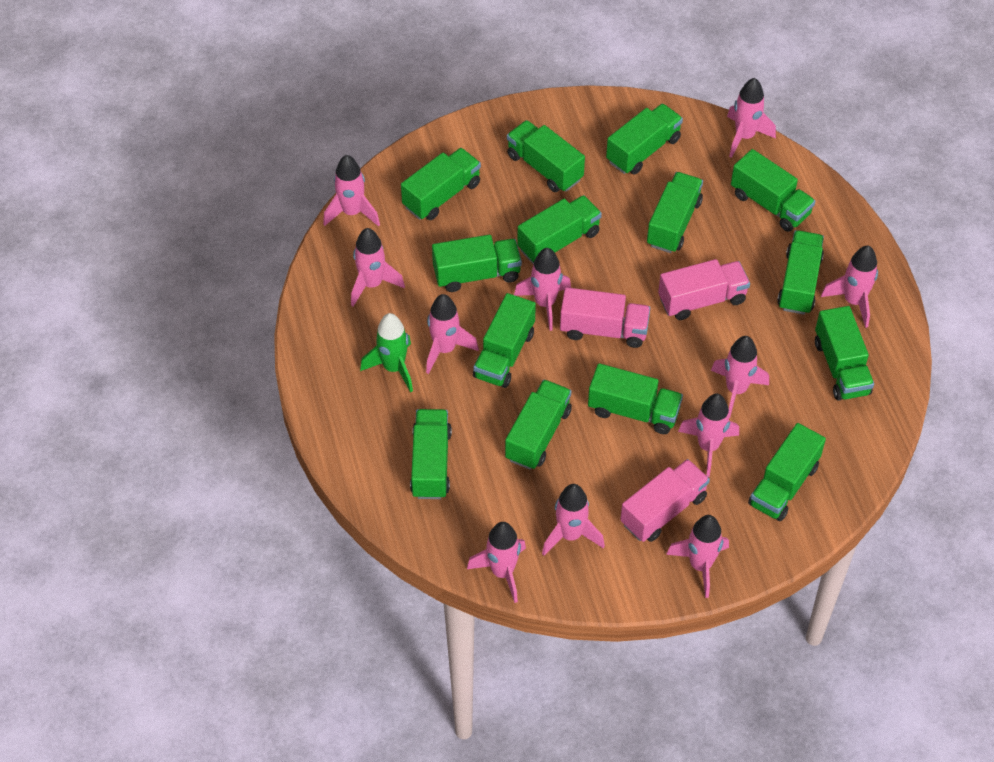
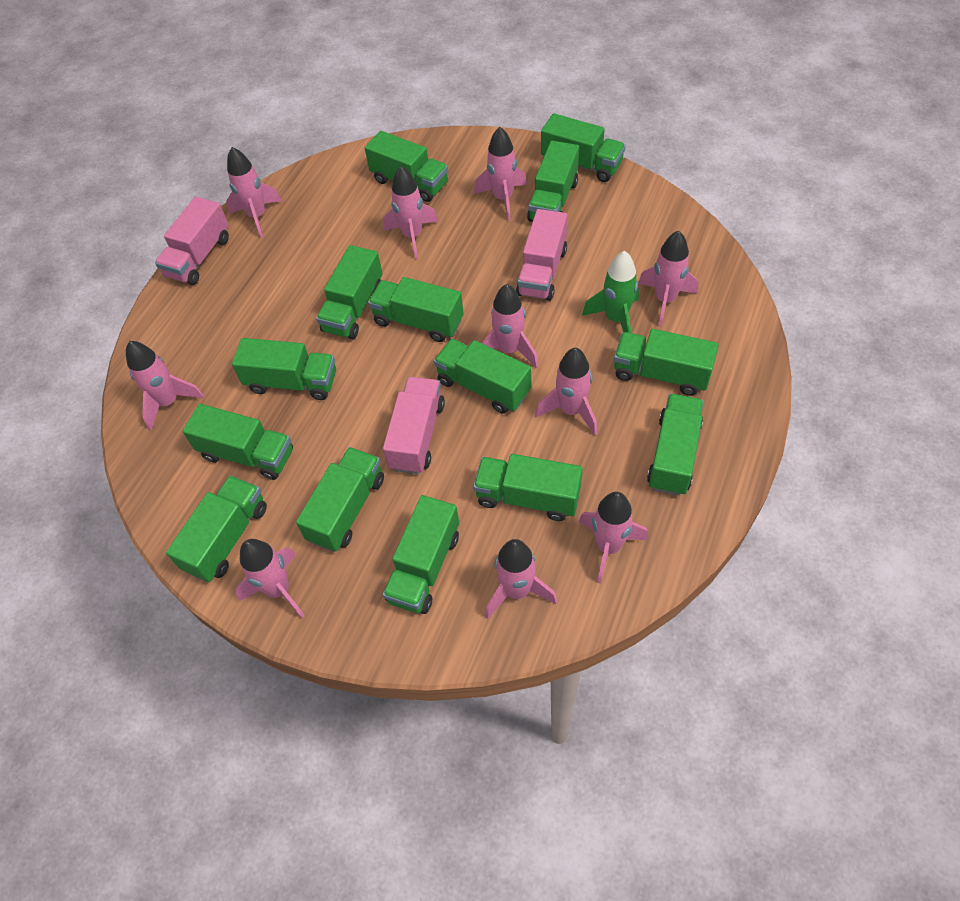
pink rocket: [323,155,380,226] [351,228,405,306] [426,294,479,374] [467,522,526,603] [514,248,571,331] [542,484,605,555] [666,515,729,598] [678,394,739,477] [711,336,769,418] [727,78,776,158] [821,246,878,328] = 11 -> [126,341,204,431] [226,147,282,238] [235,539,305,618] [383,166,438,260] [474,127,527,221] [482,284,538,368] [485,539,557,619] [535,348,597,435] [579,492,648,584] [638,231,698,327] = 10

